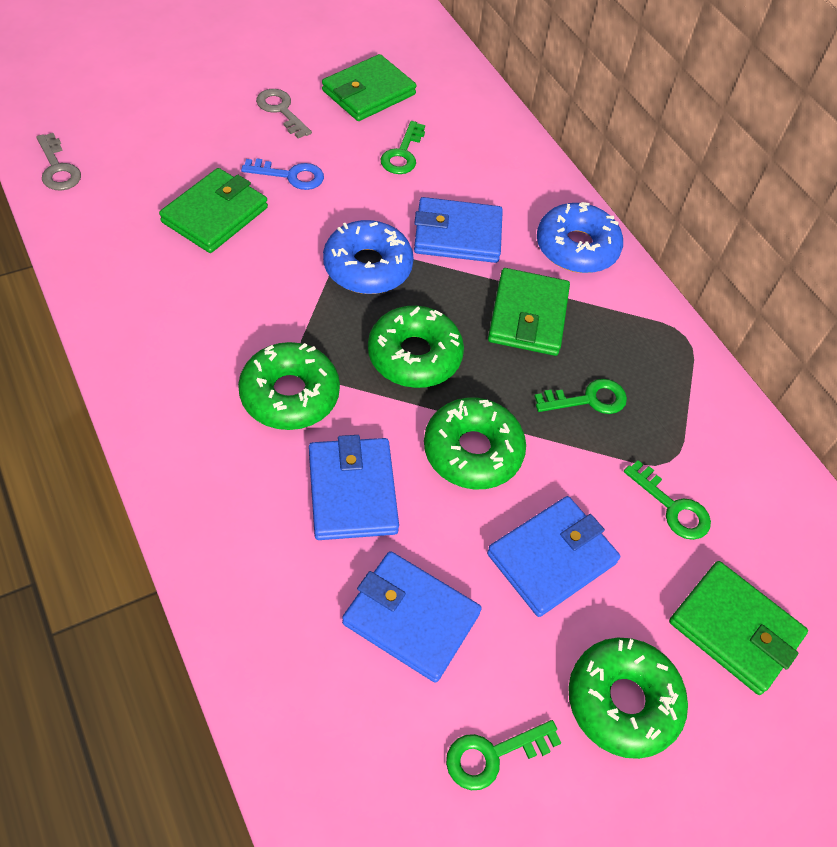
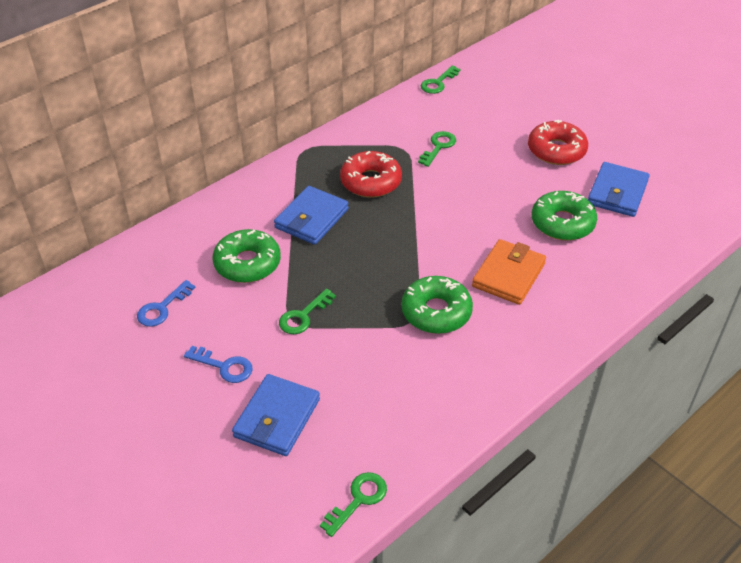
blue donut: [323,220,414,294] [537,202,623,273] = 2 -> none = 0
blue key: [241,158,324,190] = 1 -> [137,280,195,327] [184,346,253,383] = 2
blue wallet: [309,435,399,540] [342,551,482,683] [414,197,503,263] [487,496,620,617] = 4 -> [232,374,320,456] [274,186,349,245] [588,162,650,217] = 3
green donut: [238,342,340,430] [368,306,464,388] [424,398,526,489] [568,638,688,759] = 4 -> [213,229,281,283] [401,276,473,334] [532,191,597,241] = 3
green wallet: [159,168,268,253] [322,54,417,121] [488,268,570,356] [669,561,808,695] = 4 -> none = 0
grey key: [36,133,81,191] [256,89,312,139] = 2 -> none = 0
orange wallet: none = 0 -> [472,239,546,305] = 1
red donut: none = 0 -> [340,151,402,198] [528,120,588,165] = 2

